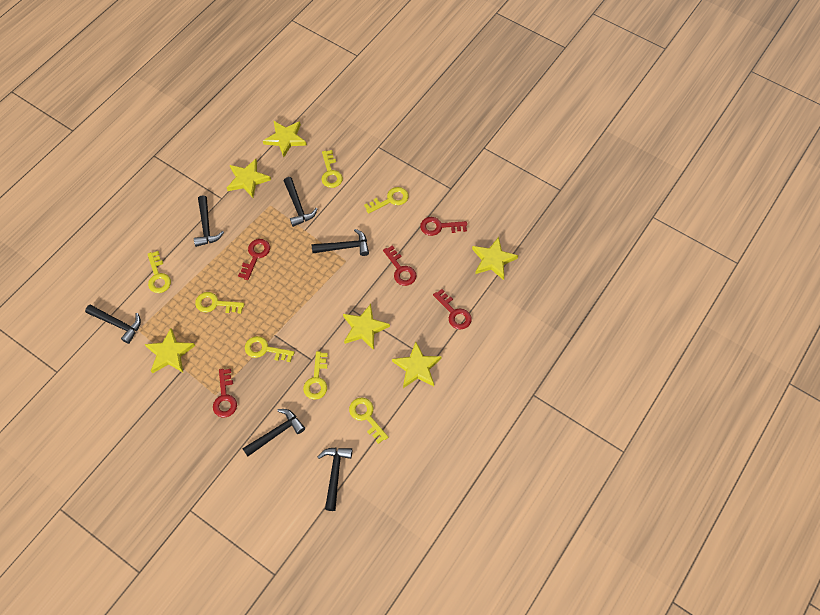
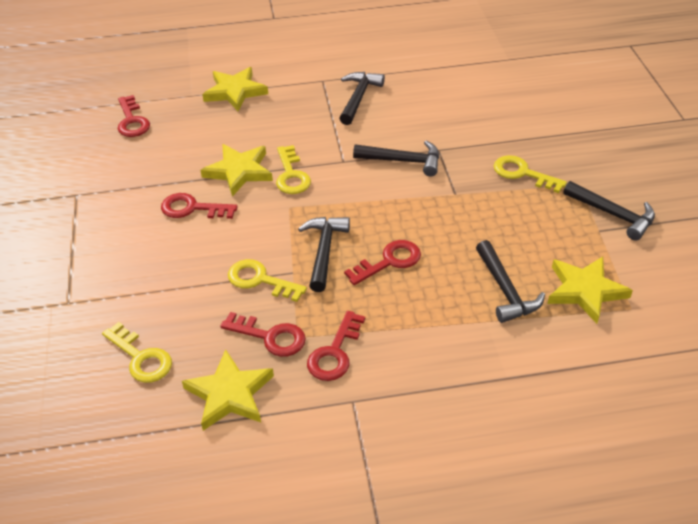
black hammer: [85,305,141,344] [194,196,224,247] [242,409,305,457] [284,177,317,227] [312,229,369,256] [318,448,352,511] = 6 -> [298,217,350,292] [339,72,385,125] [353,141,439,177] [476,240,545,323] [563,181,655,241] = 5
yellow key: [148,251,171,293] [195,292,245,314] [245,336,295,362] [303,351,328,400] [321,150,343,188] [349,398,388,444] [364,187,409,214] = 7 -> [102,322,172,383] [228,259,307,302] [276,145,311,194] [494,155,567,193] = 4
yellow star: [145,328,195,374] [227,159,271,198] [263,121,307,157] [343,304,390,350] [392,342,442,388] [472,237,518,280] = 6 -> [182,349,274,431] [201,144,273,196] [202,67,268,111] [547,257,633,324] = 4

